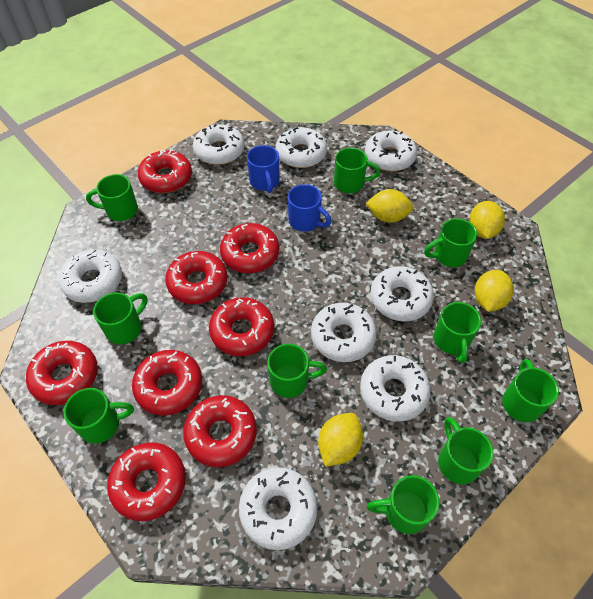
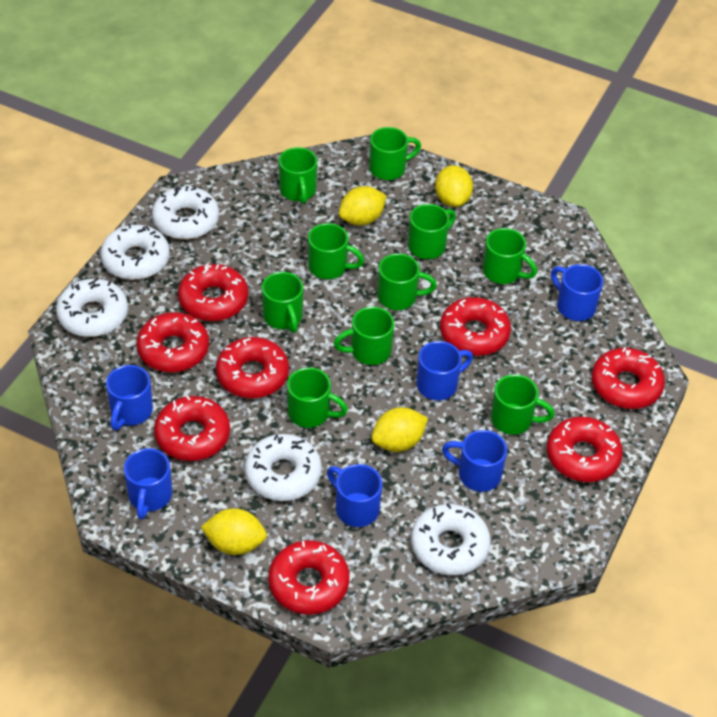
blue mug: [247,145,279,193] [288,184,332,232] = 2 -> [106,365,153,430] [124,448,172,519] [327,464,382,527] [417,341,473,400] [442,430,507,492] [551,264,603,321] = 6
white donut: [59,249,122,303] [193,124,245,165] [239,467,318,550] [276,127,327,168] [311,303,377,362] [360,355,431,422] [365,130,417,172] [370,266,434,321] = 8 -> [56,278,128,337] [100,224,170,280] [152,186,219,240] [245,434,322,501] [411,503,491,575] = 5

